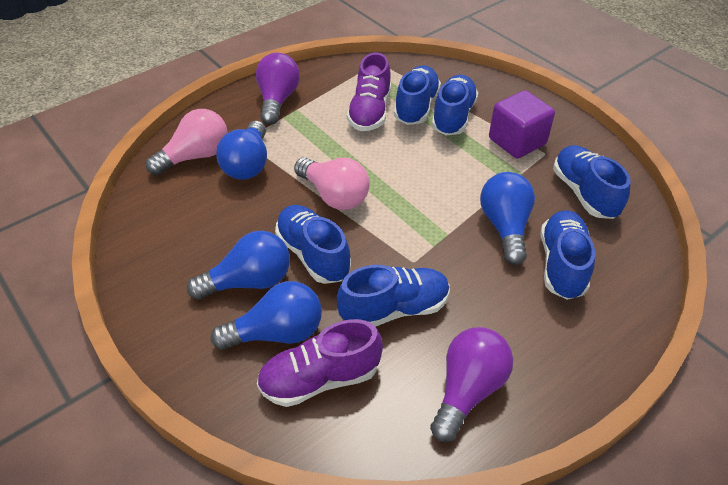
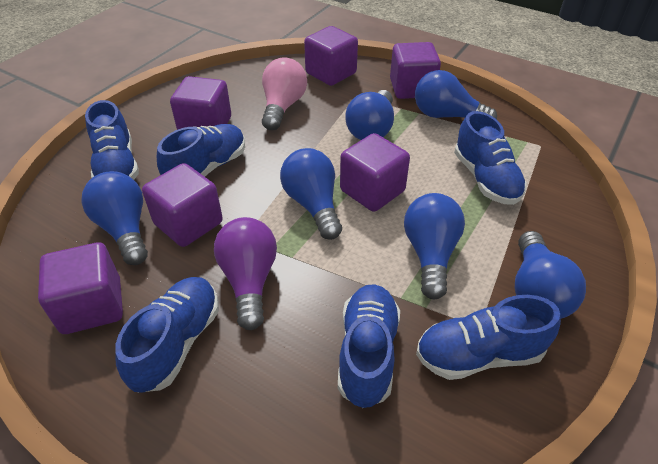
blue light bulb: [187,231,290,300] [211,281,322,350] [216,121,267,180] [480,172,535,265] = 4 -> [81,171,148,265] [280,148,342,240] [345,90,394,140] [404,193,465,299] [415,70,497,120] [515,231,586,319] = 6
pink light bulb: [146,109,228,175] [294,158,370,210] = 2 -> [262,57,307,130] = 1
purple cube: [489,90,555,158] = 1 -> [38,242,123,334] [142,163,223,247] [170,76,231,130] [304,26,358,86] [340,133,410,212] [390,42,441,99] = 6
purple light bulb: [256,53,300,125] [430,327,513,442] = 2 -> [214,217,277,330] = 1
purple shoe: [257,319,383,407] [347,52,391,131] = 2 -> none = 0

